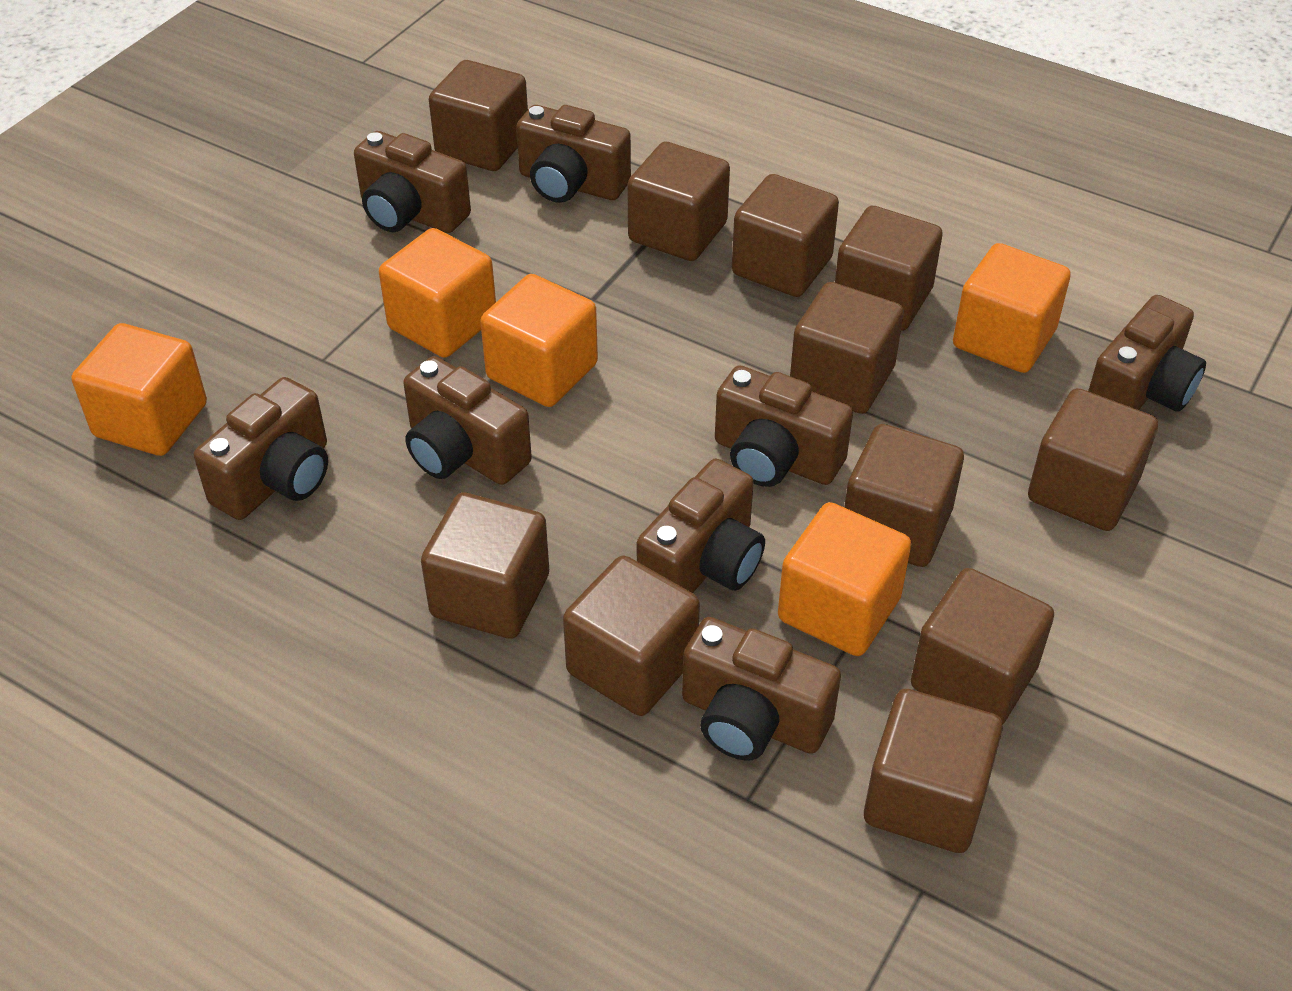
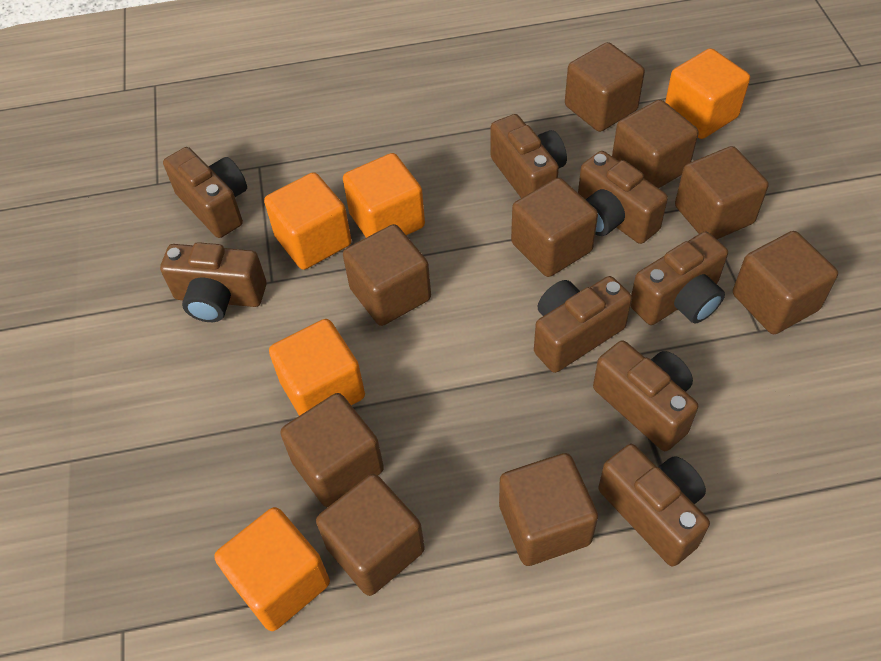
brown cube: [421,492,549,639] [429,60,528,171] [563,556,700,716] [627,142,730,261] [732,174,839,297] [790,282,904,414] [835,206,943,331] [844,424,964,567] [864,689,1003,853] [911,568,1054,725] [1028,388,1158,531] = 11 -> [280,393,384,508] [316,474,425,596] [343,224,431,326] [499,453,598,566] [511,178,598,277] [565,42,645,132] [612,100,699,188] [675,146,769,239] [733,231,838,334] = 9

